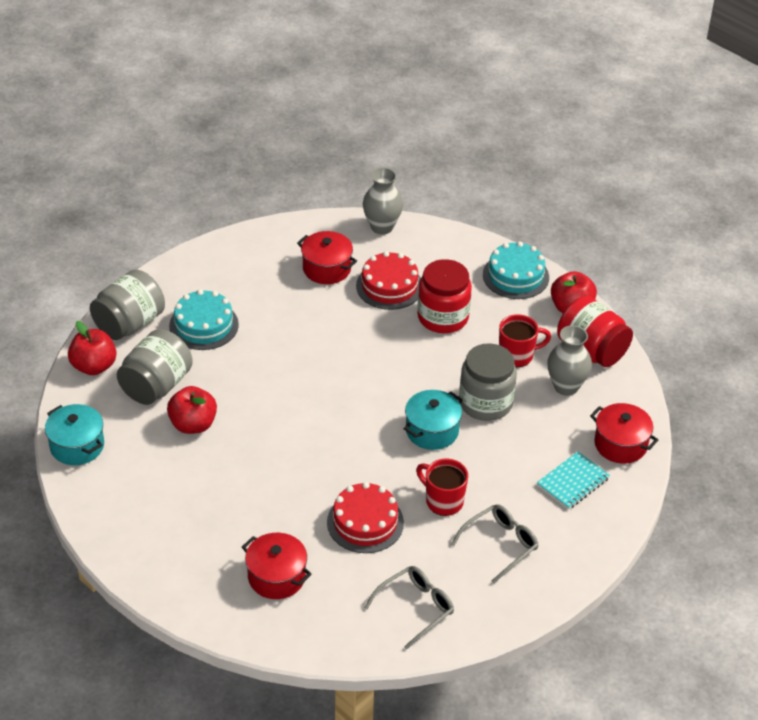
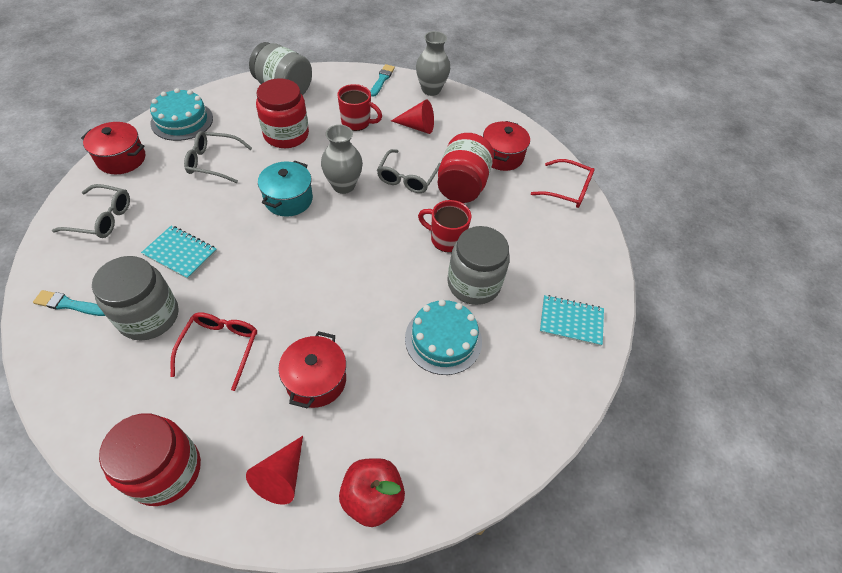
grey glasses: [364,566,454,650] [451,504,539,583] = 2 -> [52,184,130,238] [184,131,252,183] [377,149,441,193] = 3
red apple: [68,321,117,375] [167,386,217,434] [551,271,597,313] = 3 -> [339,458,405,527] = 1
red cake: [327,482,404,553] [356,251,421,310] = 2 -> none = 0
red cone: none = 0 -> [246,436,303,505] [391,99,434,134] = 2
red glasses: none = 0 -> [170,312,257,391] [531,159,595,208] = 2
red jar: [418,259,472,333] [557,296,633,367] = 2 -> [99,413,201,506] [256,78,309,148] [437,133,494,203] = 3
turquoise brush: none = 0 -> [33,290,105,316] [370,64,395,97] = 2
turquoise notebook: [537,451,610,510] = 1 -> [141,225,217,280] [540,295,604,346] = 2
turquoise pot: [45,404,104,465] [404,390,463,450] = 2 -> [258,161,313,216] = 1

